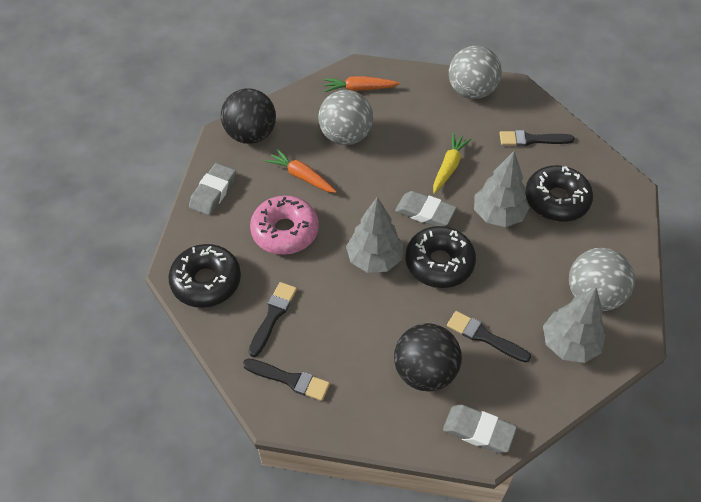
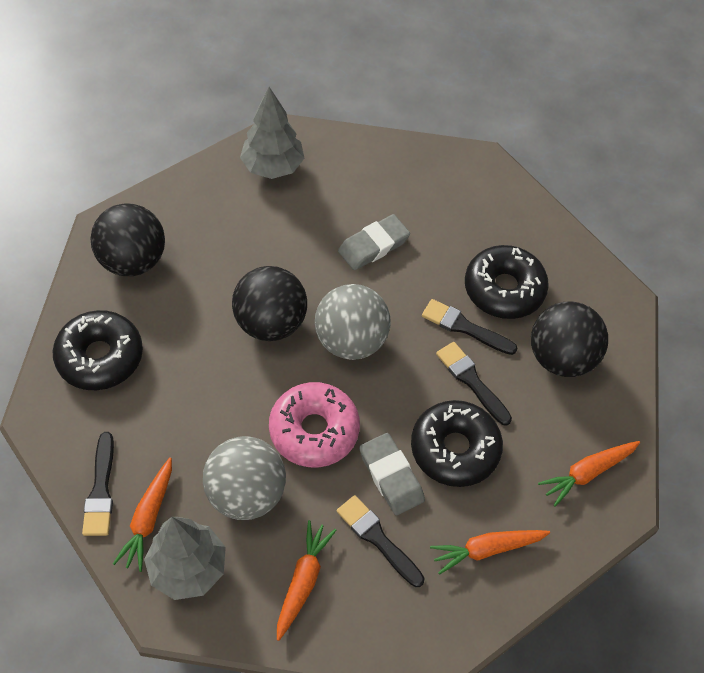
black ball: [221,88,276,144] [394,323,462,392] = 2 -> [90,203,165,276] [232,266,307,341] [531,301,608,377] = 3
grey ball: [319,90,373,145] [449,45,502,99] [569,248,635,311] = 3 -> [203,436,286,520] [315,284,390,360] = 2
grey eraser: [189,163,236,215] [395,191,457,226] [443,405,517,453] = 3 -> [338,214,410,270] [359,433,425,515] = 2
grey tree: [346,197,403,273] [474,151,529,227] [543,287,605,363] = 3 -> [144,517,226,600] [240,87,304,179] = 2
orange carrot: [265,149,337,193] [324,76,400,92] = 2 -> [113,457,172,572] [277,520,336,641] [430,530,550,575] [538,441,640,507] = 4
yellow carrot: [433,133,471,194] = 1 -> none = 0

